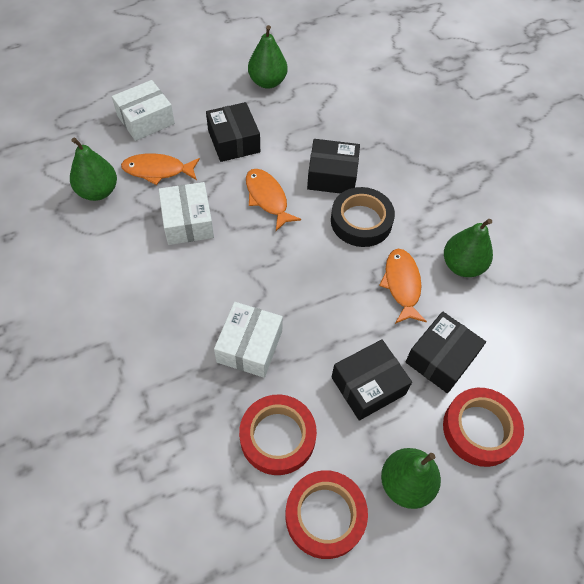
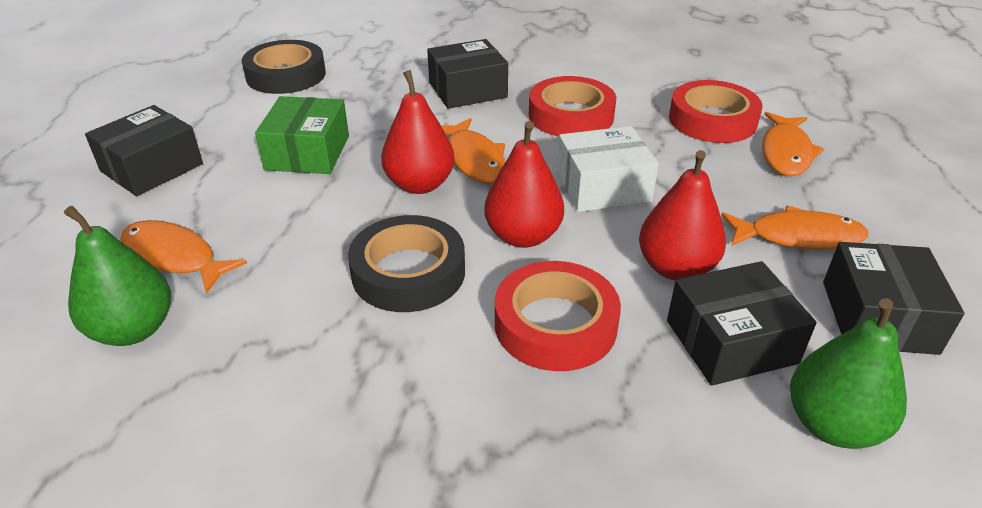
black tape: [331,187,395,247] = 1 -> [242,40,326,94] [348,215,465,312] = 2
green box: none = 0 -> [255,96,349,174] = 1
green pear: [70,137,117,201] [248,25,288,89] [381,448,441,509] [444,219,493,277] = 4 -> [64,206,171,346] [790,298,907,449] = 2
orange fish: [121,153,200,185] [246,169,301,231] [379,249,427,324] = 3 -> [120,220,247,294] [441,118,505,183] [721,205,868,250] [762,112,824,176] = 4
red pear: none = 0 -> [381,70,455,194] [484,121,564,248] [639,150,726,281] = 3
white box: [112,80,175,141] [159,182,214,245] [214,302,283,378] = 3 -> [557,126,659,212] = 1

